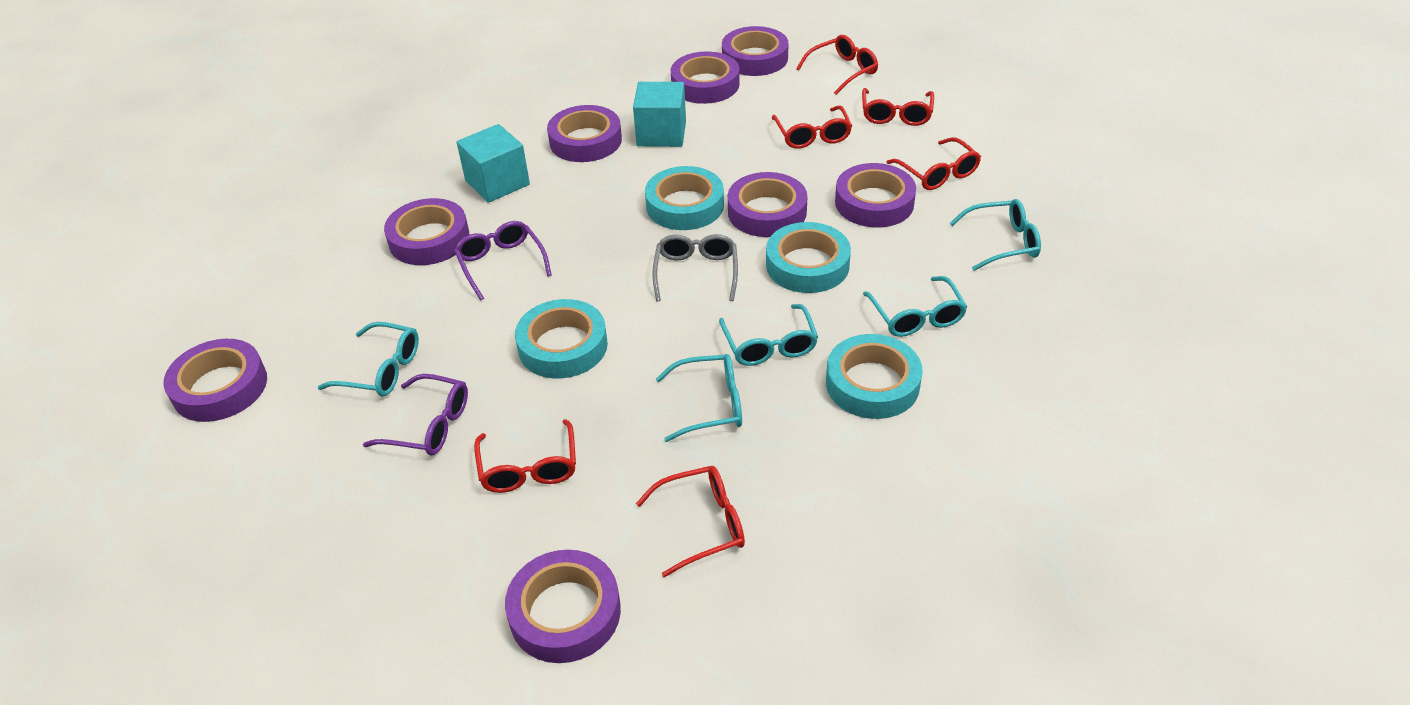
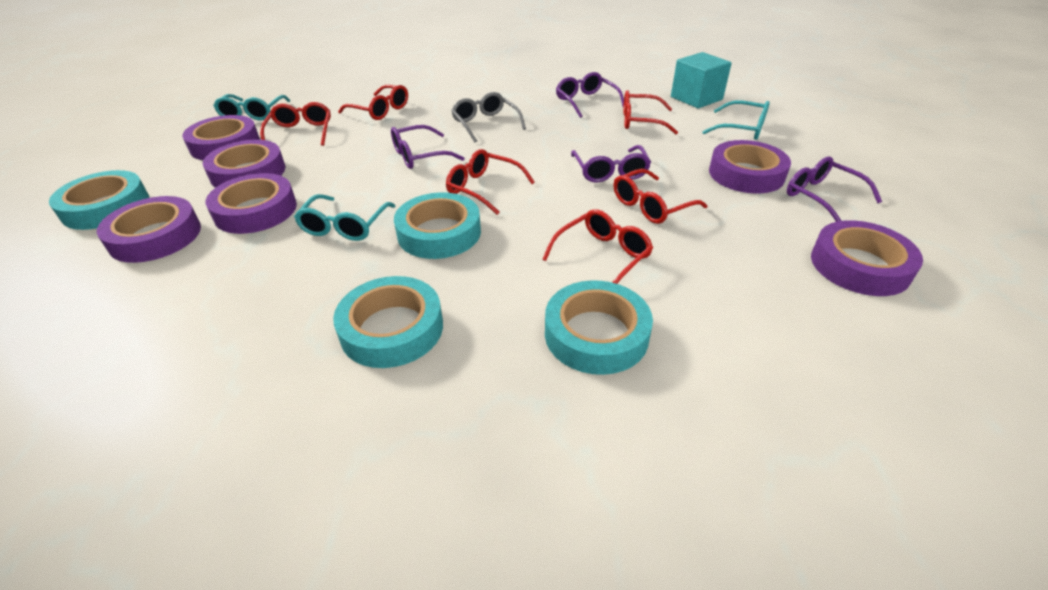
purple glasses: [363,374,468,456] [454,221,552,301] = 2 -> [391,125,465,169] [556,72,624,118] [571,145,651,182] [787,156,882,222] = 4
purple tape: [163,339,267,422] [384,198,469,265] [505,550,621,663] [547,105,622,162] [671,51,739,104] [722,26,788,76] [728,172,808,237] [835,163,916,228] = 8 -> [97,196,201,263] [182,115,260,160] [203,140,285,188] [205,173,297,234] [709,140,791,193] [811,220,923,296] = 6
turquoise cube: [456,124,530,203] [633,82,686,147] = 2 -> [671,52,732,108] = 1
turquoise glasses: [318,322,419,396] [656,354,742,442] [719,304,818,366] [863,276,967,337] [950,199,1041,271] = 5 -> [213,94,290,121] [294,194,395,241] [702,100,770,140] = 3

